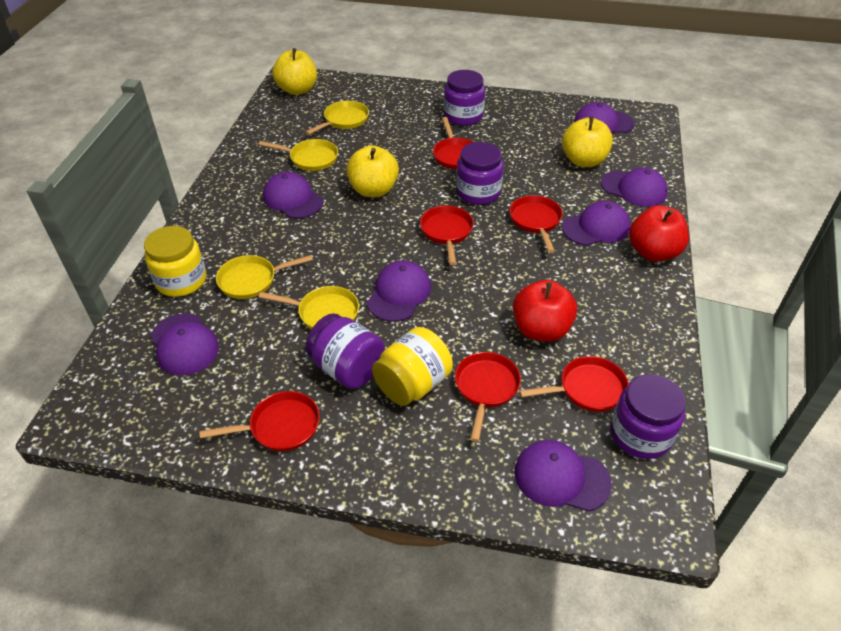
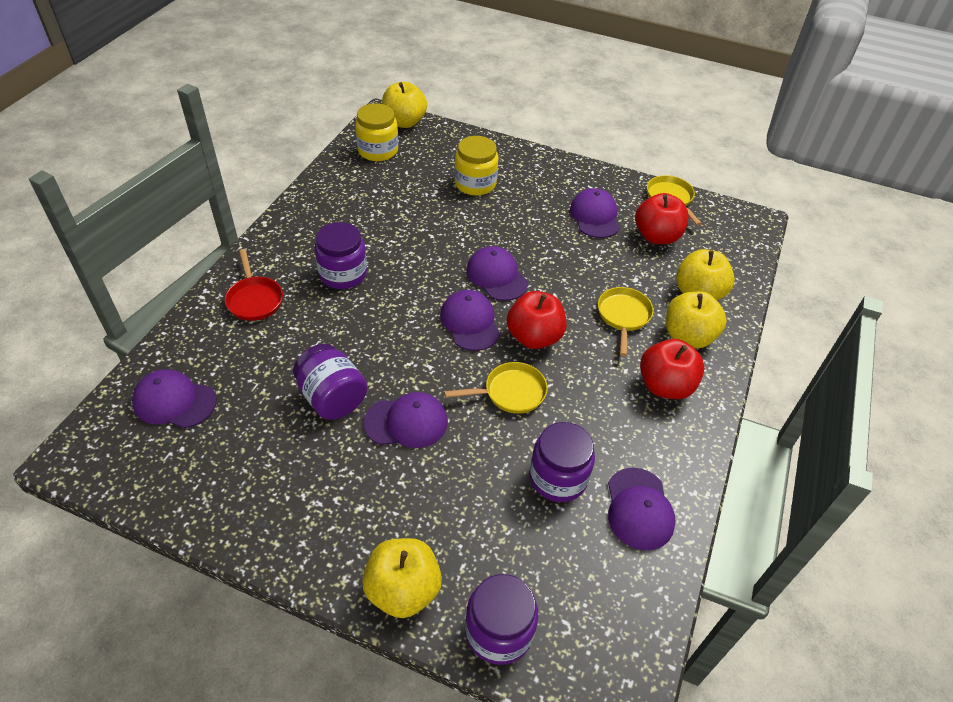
purple cap: [151,313,219,375] [263,172,323,219] [367,261,431,322] [514,440,612,511] [562,201,631,246] [574,102,634,133] [601,168,668,207] = 7 -> [132,369,217,428] [363,392,448,448] [440,290,500,351] [467,246,528,301] [570,188,620,238] [608,468,676,550] = 6
red apple: [513,280,577,342] [629,205,689,261] = 2 -> [507,291,566,349] [635,193,688,244] [640,339,705,399] = 3
red pan: [199,391,320,451] [420,206,474,265] [433,117,474,169] [455,352,521,442] [509,195,563,253] [519,356,629,412] = 6 -> [225,249,283,321] = 1
yellow apple: [273,48,317,95] [346,145,399,197] [562,117,613,167] = 3 -> [362,538,442,618] [382,82,427,128] [666,291,727,348] [676,249,735,300] = 4
yellow pan: [216,255,313,299] [259,139,338,171] [259,286,359,329] [306,101,369,135] = 4 -> [444,362,548,414] [598,287,654,356] [647,175,702,225] = 3

